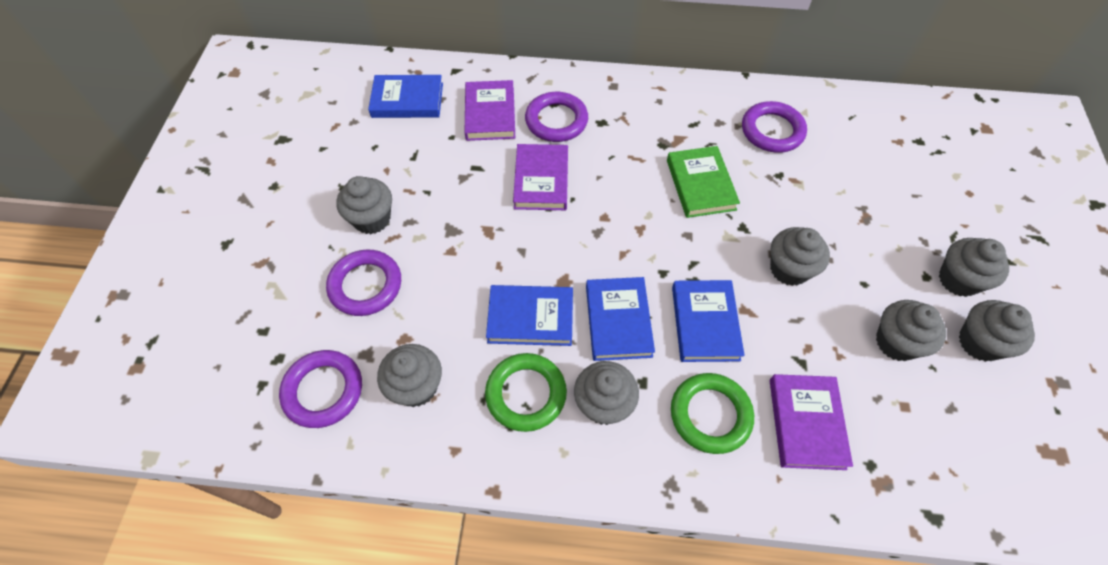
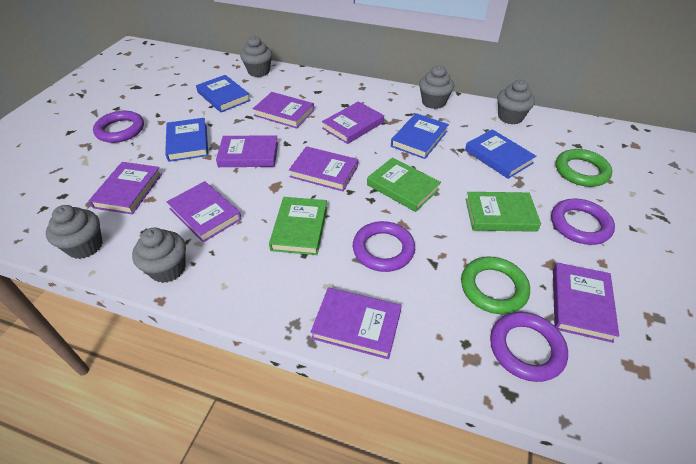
green book: [667,146,740,218] = 1 -> [269,197,327,255] [367,157,441,212] [465,192,541,232] = 3
grey cupcake: [337,176,392,234] [377,344,442,407] [574,361,639,425] [770,227,830,286] [876,300,946,361] [939,238,1009,297] [959,300,1035,362] = 7 -> [46,205,103,259] [132,228,186,283] [240,36,272,77] [419,65,454,109] [497,80,535,124] = 5
purple book: [465,80,515,141] [513,144,568,210] [770,374,853,470] = 3 -> [89,162,162,214] [167,181,242,243] [216,135,278,167] [253,92,314,128] [289,146,358,191] [311,287,402,359] [322,101,384,144] [553,263,619,343] = 8

